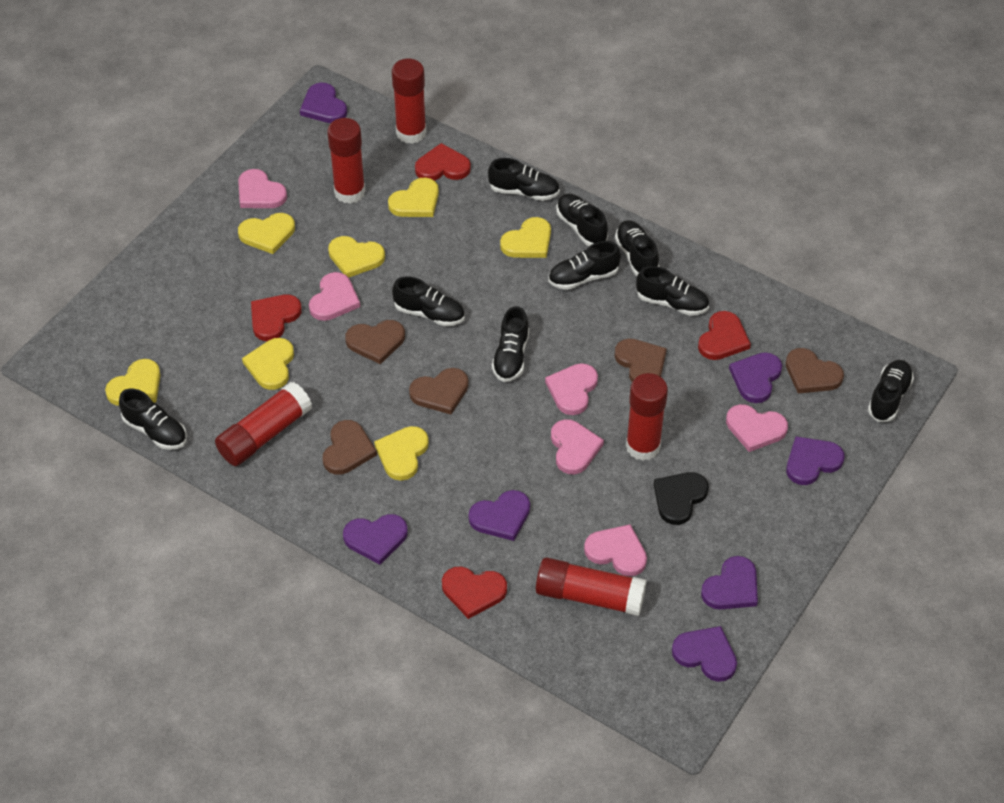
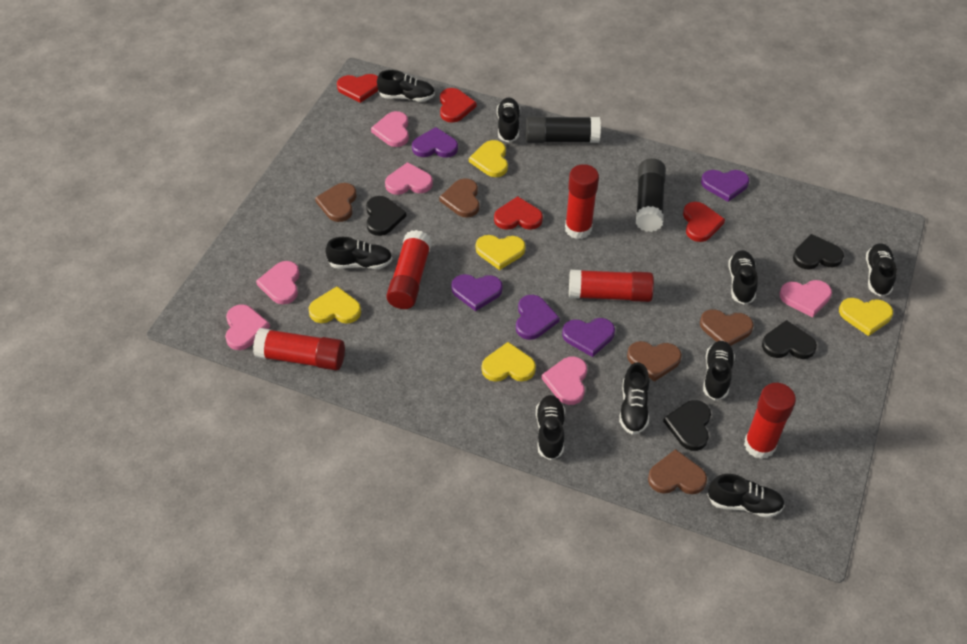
black glue stick: none = 0 -> [525,116,601,143] [636,158,666,232] = 2
black heart: [654,472,709,525] = 1 -> [366,196,406,236] [663,400,711,451] [762,320,817,359] [793,234,844,270] = 4
purple heart: [300,83,347,123] [343,514,408,565] [468,490,530,541] [672,626,737,682] [701,556,758,609] [729,352,782,403] [786,436,845,485] = 7 -> [412,127,458,158] [451,274,503,311] [516,295,560,340] [562,318,615,357] [701,170,749,202] = 5
yellow heart: [105,359,161,406] [238,213,295,254] [242,338,294,390] [328,236,385,278] [374,426,429,481] [388,178,439,217] [500,217,551,258] = 7 -> [309,286,361,324] [469,140,508,177] [476,235,525,270] [482,342,536,382] [839,298,893,336] = 5

